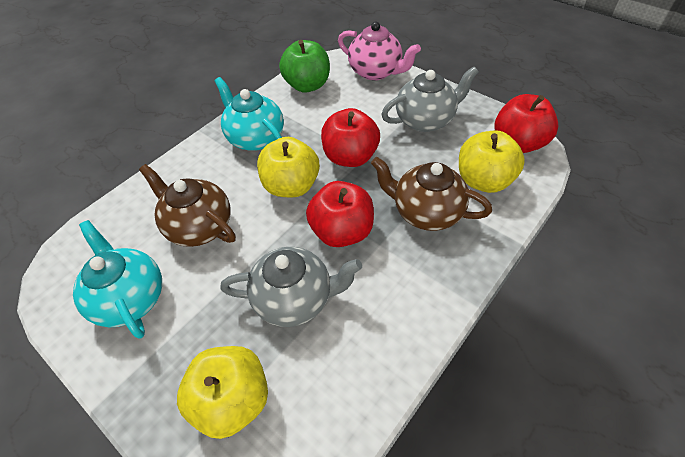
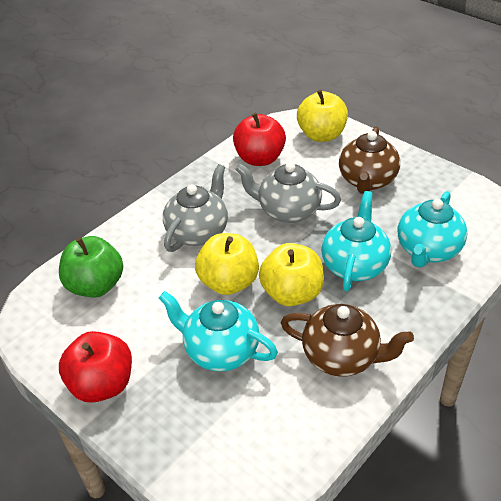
pink teapot: [338,21,421,81] = 1 -> none = 0
red apple: [306,181,374,247] [321,108,380,167] [494,94,558,153] = 3 -> [59,331,132,403] [233,113,286,166] = 2
turquoise teapot: [73,220,162,338] [214,77,284,151] = 2 -> [159,291,278,372] [321,191,391,291] [398,191,467,268] = 3

